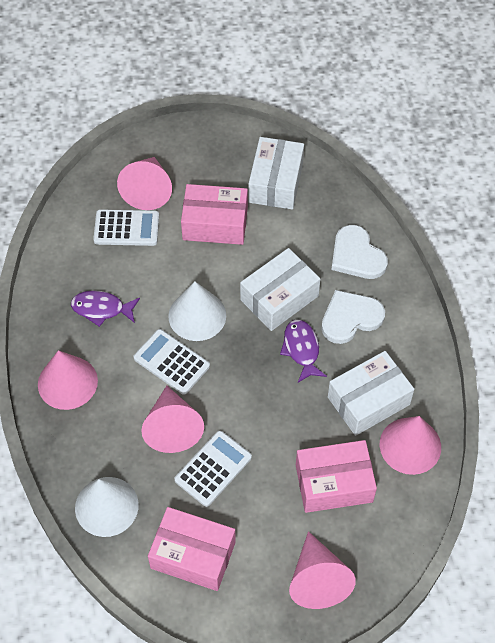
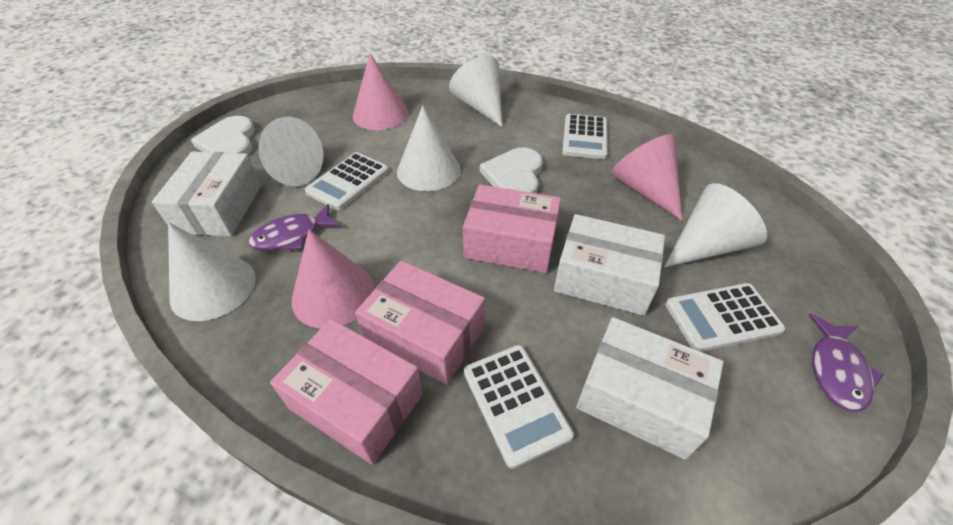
pink cone: [38,350,98,410] [117,157,172,210] [141,386,204,453] [289,531,356,609] [380,416,441,475] = 5 -> [292,229,375,329] [353,53,409,130] [611,134,683,221] = 3
white calculator: [93,209,159,246] [134,329,210,395] [174,431,252,507] = 3 -> [305,152,389,210] [464,345,574,469] [562,114,608,159] [666,283,785,352] = 4
white cone: [75,477,139,537] [168,281,226,341] = 2 -> [168,222,256,321] [258,117,323,186] [397,106,461,191] [449,56,502,127] [664,183,767,268] = 5

